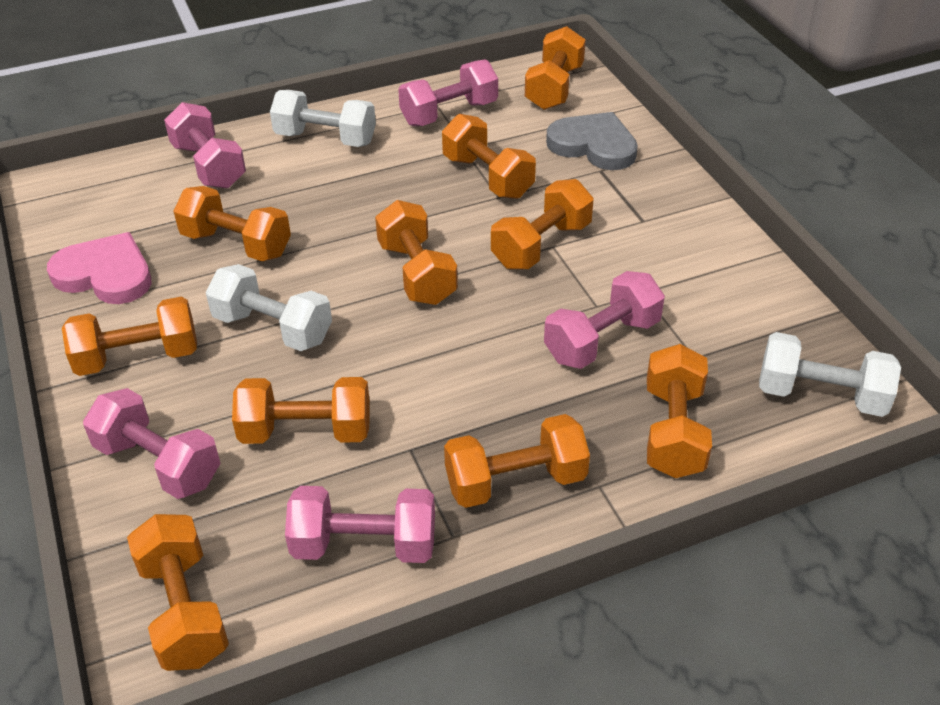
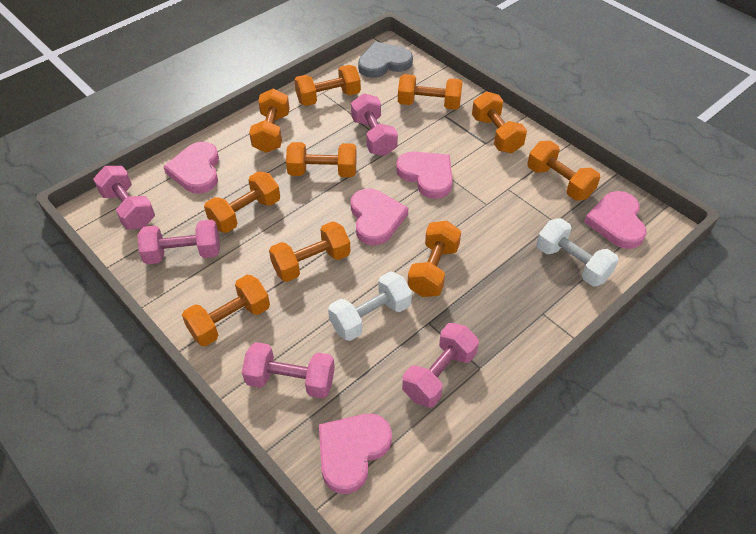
pink heart: [47,232,152,304] = 1 -> [163,142,219,194] [319,414,392,494] [351,188,408,245] [396,152,453,199] [584,191,646,249] = 5
white dumbbell: [206,264,332,351] [270,90,376,147] [759,332,901,417] = 3 -> [328,271,412,341] [536,218,619,286] = 2

